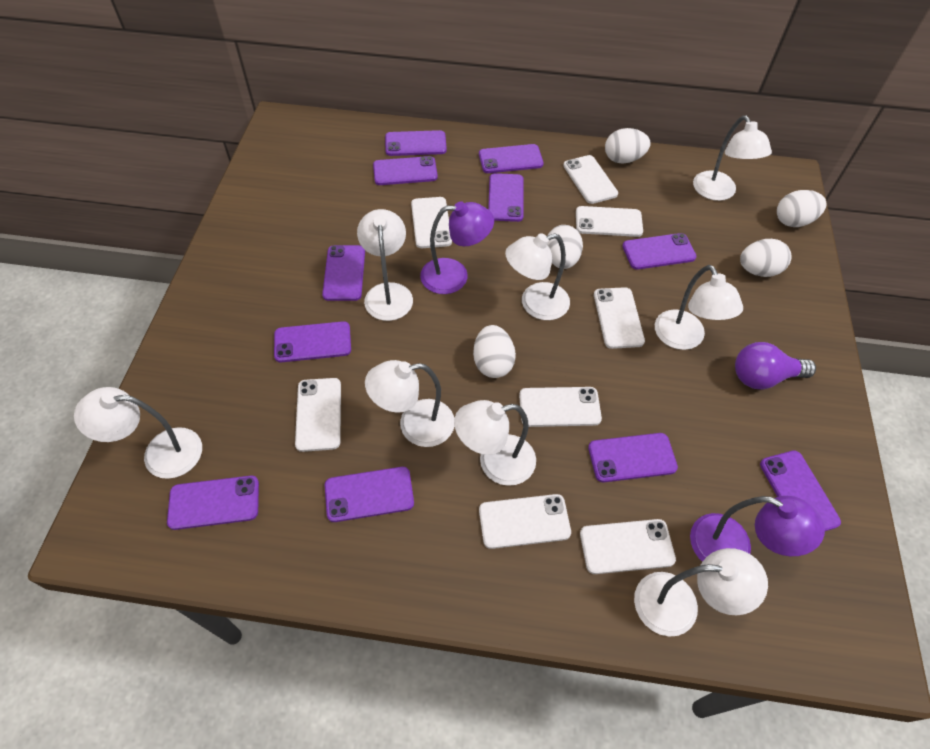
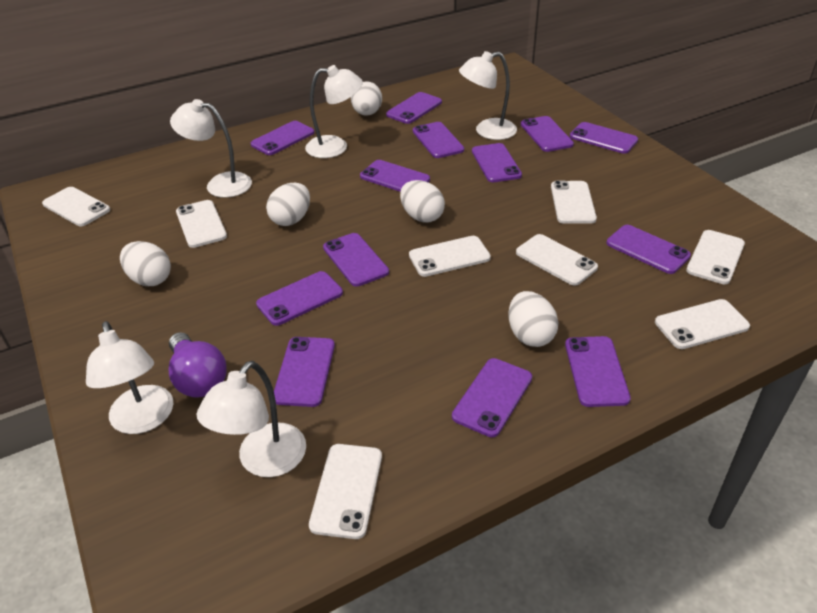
purple lamp: [420,201,494,294] [690,496,825,562] = 2 -> none = 0
purple phone: [167,476,259,530] [274,321,351,362] [322,245,365,301] [325,467,414,522] [373,156,438,185] [385,130,447,156] [479,144,544,173] [488,173,524,222] [588,433,678,482] [622,233,696,270] [760,450,841,531] = 11 -> [251,121,314,155] [256,271,343,326] [274,337,335,407] [323,233,389,287] [360,160,430,192] [386,92,442,124] [413,122,464,158] [452,358,532,437] [472,143,522,182] [521,116,574,152] [565,336,631,407] [570,122,638,154] [606,225,691,274] = 13
white lamp: [74,387,202,479] [357,209,413,321] [365,360,454,447] [454,400,536,486] [505,233,570,320] [634,548,768,636] [655,265,743,350] [693,115,772,201] = 8 -> [86,321,173,434] [170,99,252,198] [197,361,306,477] [305,65,363,158] [459,51,517,140] = 5

